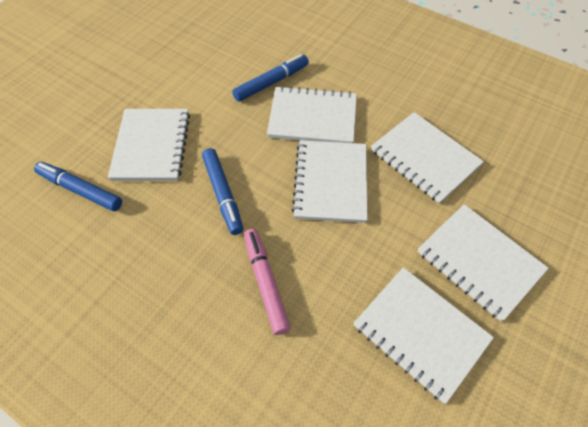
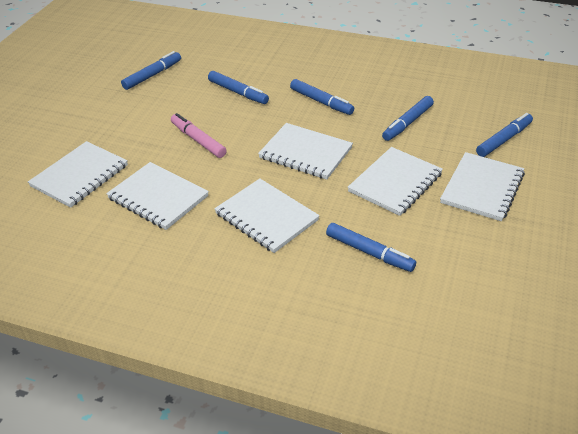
blue marker: [34,162,122,211] [202,148,243,235] [232,54,309,102] = 3 -> [121,51,181,90] [208,71,269,104] [290,79,354,115] [326,223,416,272] [382,96,434,141] [476,113,533,157] = 6

